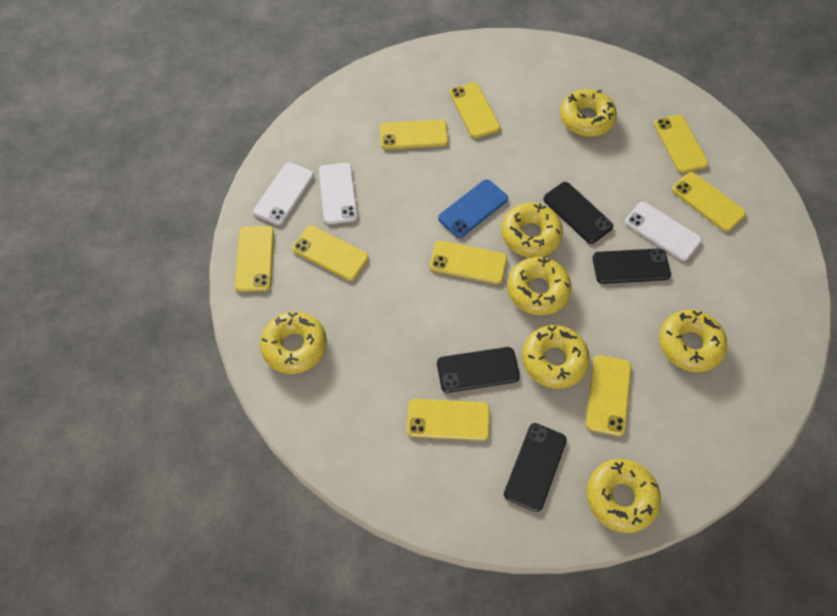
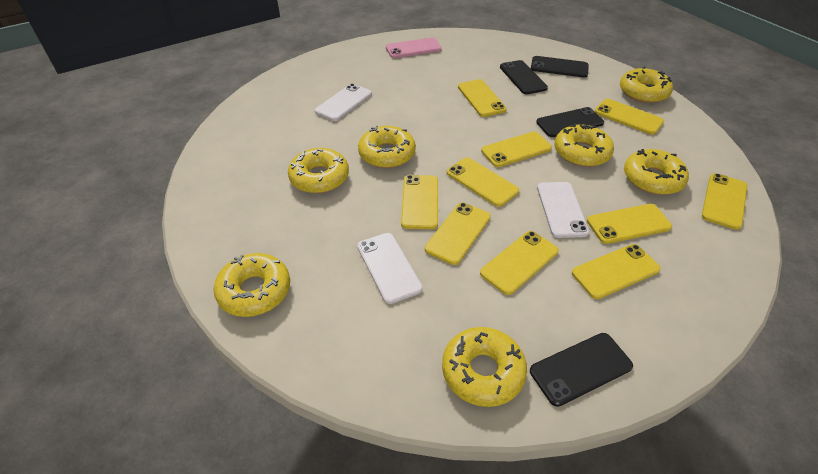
blue phone: [438,179,508,238] = 1 -> none = 0
pink phone: none = 0 -> [386,38,442,58] = 1
yellow phone: [235,226,274,292] [292,225,369,281] [380,119,448,150] [407,399,490,441] [430,241,507,284] [449,82,500,138] [586,355,631,436] [654,115,709,173] [672,172,746,232] = 9 -> [401,175,438,229] [425,202,491,265] [447,157,519,207] [458,79,507,117] [480,231,559,295] [481,132,552,167] [572,244,661,299] [587,204,672,244] [595,99,664,135] [702,173,747,230] = 10

